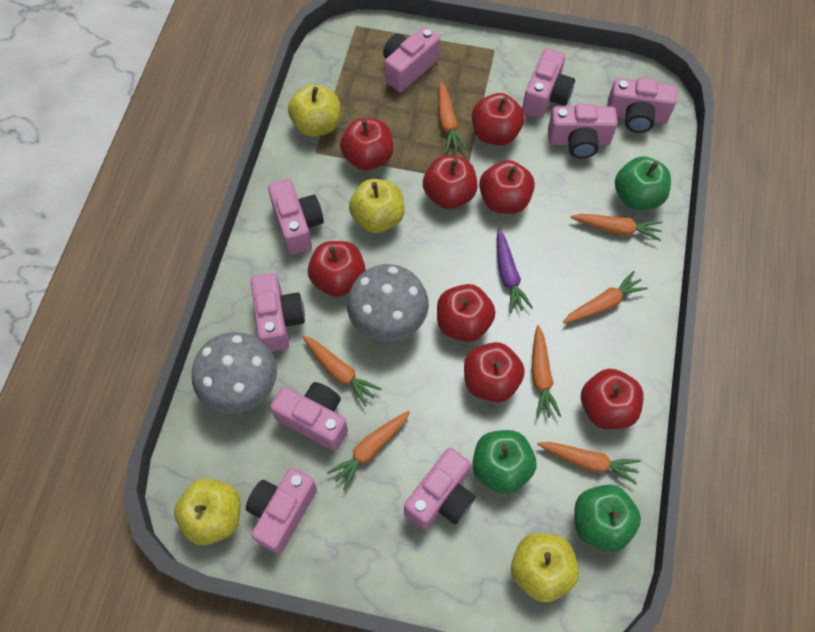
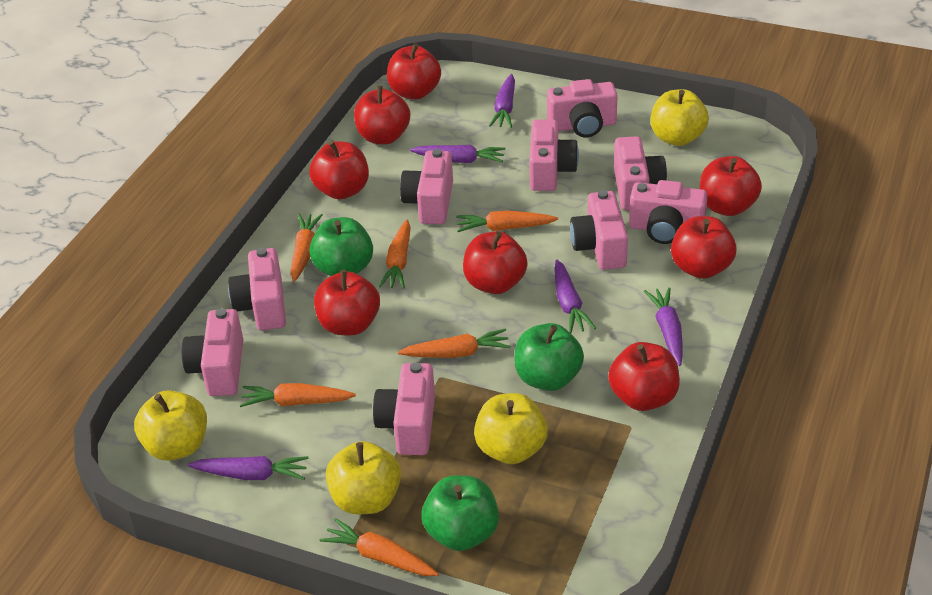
grey mushroom: [192,332,277,414] [347,264,429,342] = 2 -> none = 0
orange carrot: [303,336,382,407] [327,411,410,490] [438,82,467,153] [532,325,561,418] [537,442,641,484] [563,271,648,323] [570,214,662,241] = 7 -> [240,383,356,407] [290,214,323,282] [320,518,439,576] [379,219,411,289] [398,328,511,358] [456,210,558,232] = 6
purple carrot: [497,229,533,313] = 1 -> [187,456,309,480] [410,145,506,163] [489,74,515,128] [555,259,596,333] [644,287,682,366] = 5

